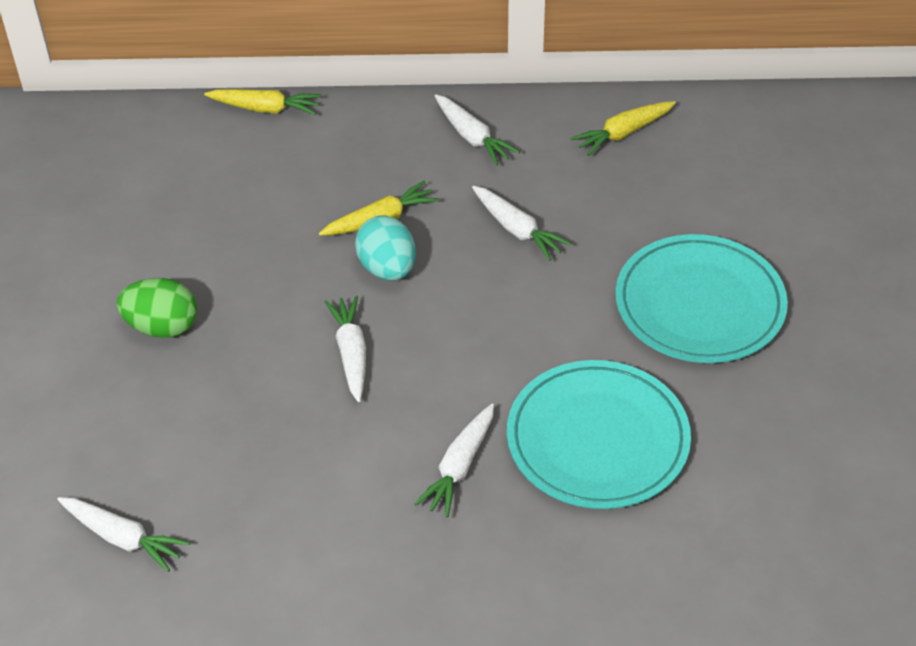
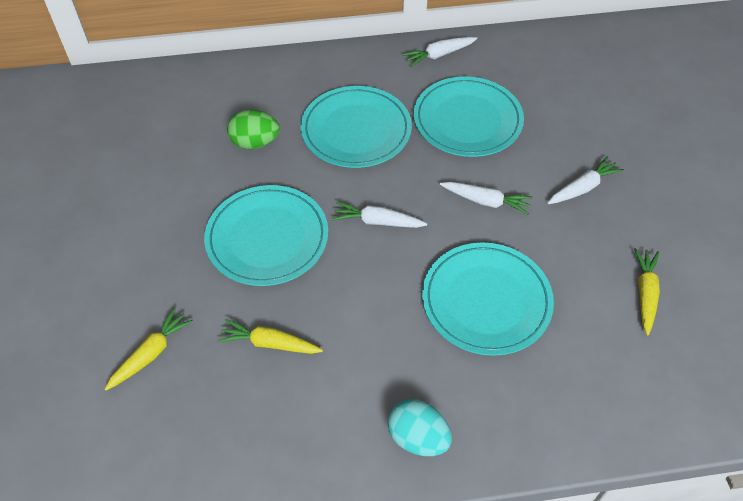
turquoise plate: [507,360,691,509] [615,234,788,363] = 2 -> [204,185,328,286] [300,86,412,168] [414,76,524,157] [422,242,554,356] = 4
white carrot: [57,497,190,572] [325,296,366,402] [414,404,494,517] [435,94,520,166] [472,186,572,261] = 5 -> [332,201,427,228] [402,37,477,67] [440,182,533,215] [548,156,624,204] = 4

